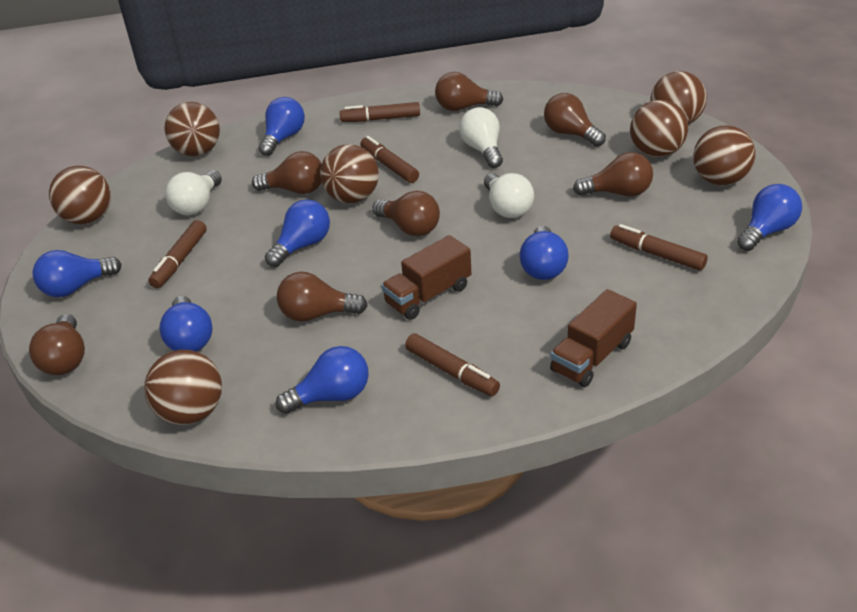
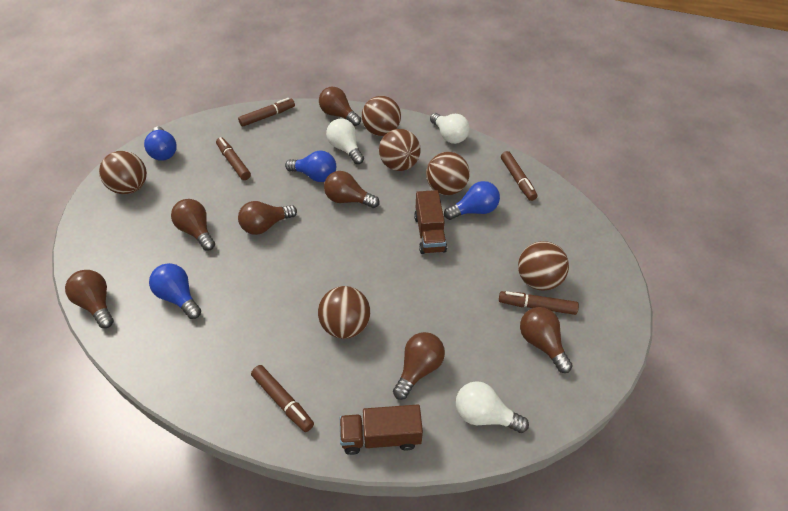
blue light bulb: [32,250,122,297] [159,296,212,352] [258,97,305,156] [265,199,330,267] [276,346,369,414] [520,226,568,280] [737,184,802,251] = 7 -> [144,127,177,161] [149,263,201,319] [285,150,336,182] [444,181,500,220] = 4
brown ball: [49,166,111,224] [144,350,222,425] [164,102,220,156] [320,144,379,203] [630,100,689,157] [650,71,707,125] [693,125,755,186] = 7 -> [99,151,147,194] [318,286,370,339] [362,96,401,136] [379,129,421,171] [426,152,470,195] [518,241,569,291] = 6

